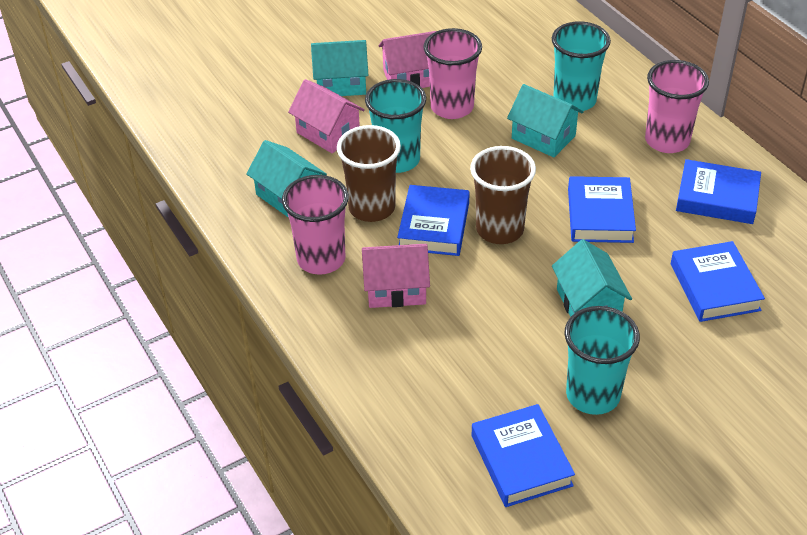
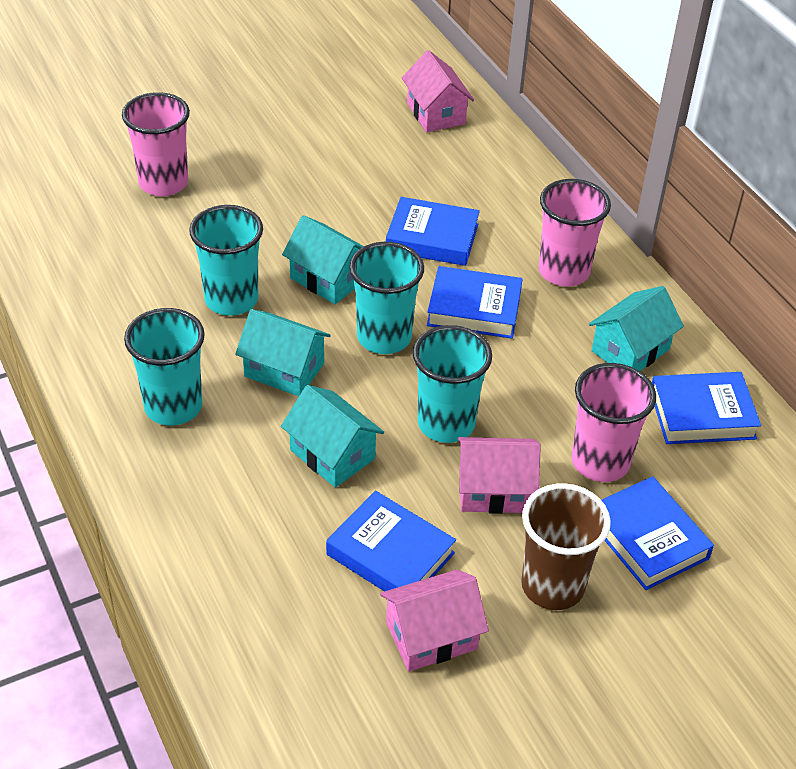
brown cup: [337,125,401,222] [470,146,536,244] = 2 -> [521,483,611,610] = 1
turquoise cup: [365,79,426,173] [552,21,611,111] [564,306,640,415] = 3 -> [124,308,205,426] [189,205,263,316] [349,242,424,354] [413,325,492,443] = 4

